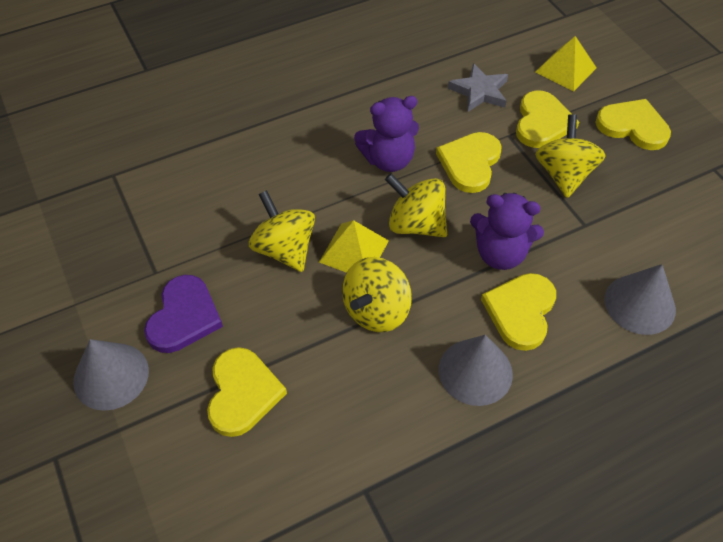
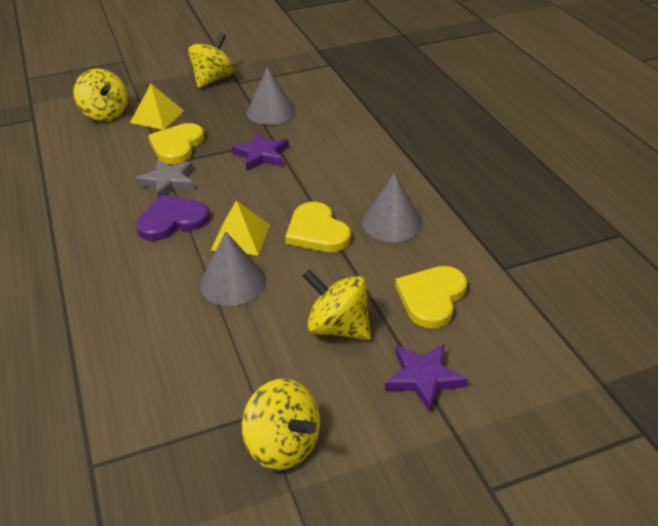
purple star: none = 0 -> [232,133,289,171] [385,344,468,412] = 2
purple teddy bear: [354,96,419,172] [470,193,544,270] = 2 -> none = 0
yellow heart: [207,347,287,437] [436,132,502,193] [481,273,556,351] [516,90,579,148] [595,99,671,150] = 5 -> [148,123,205,164] [285,202,351,252] [395,266,467,328] = 3

